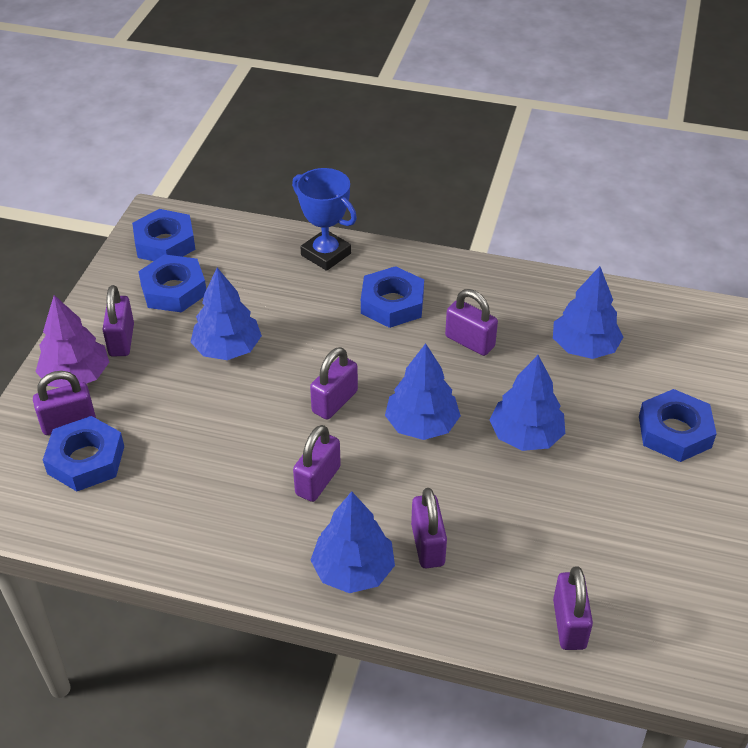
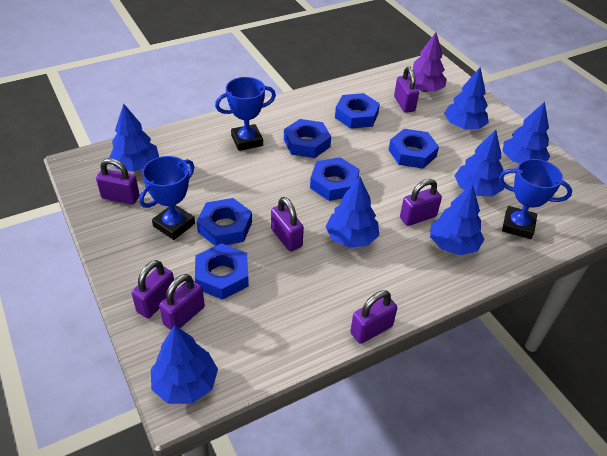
blue nut: [43,416,124,491] [132,209,196,261] [138,254,206,312] [361,266,424,328] [639,389,717,462] = 5 -> [195,243,249,300] [197,198,252,246] [284,119,331,158] [310,157,360,201] [335,93,380,129] [389,129,439,168] = 6
blue tree: [191,268,262,360] [310,491,395,593] [385,343,461,440] [490,355,565,451] [553,266,623,359] = 5 -> [109,104,159,172] [151,325,218,404] [325,177,379,248] [430,184,485,255] [444,67,489,129] [454,130,504,197] [503,102,550,164] = 7
blue trophy: [292,168,357,271] = 1 -> [139,156,195,240] [215,77,276,151] [499,159,572,239] = 3

